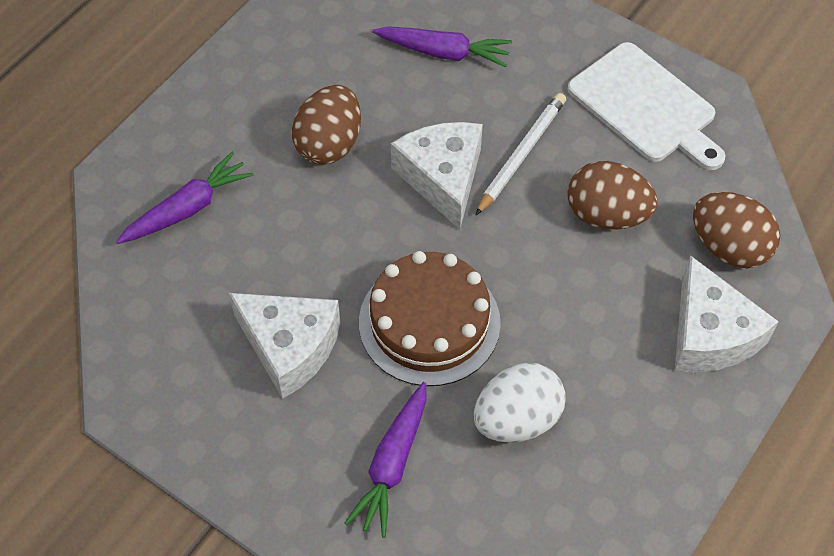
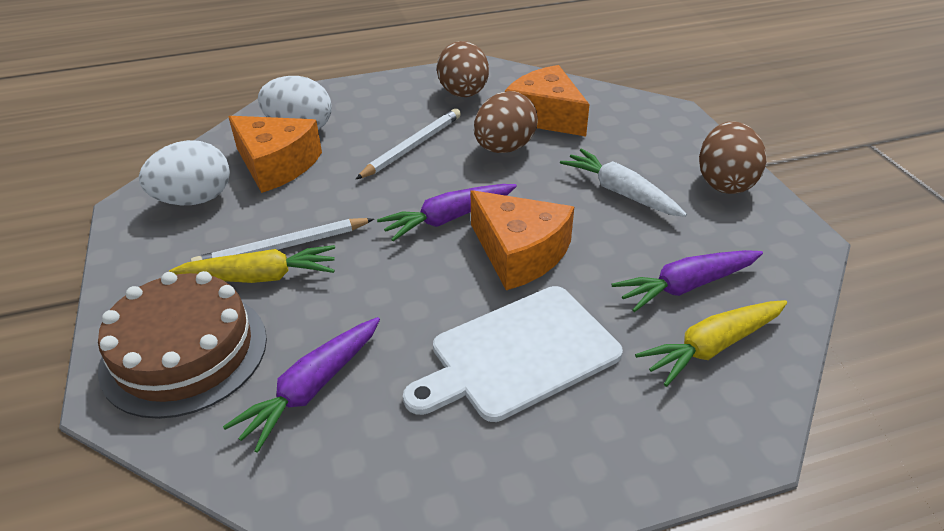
orange cheese: none = 0 -> [228,116,322,193] [470,190,574,290] [505,65,590,136] = 3
white carrot: none = 0 -> [560,149,687,217] = 1
white cheese: [229,293,340,399] [391,122,483,229] [675,255,779,372] = 3 -> none = 0
white egg: [474,363,566,443] = 1 -> [139,140,230,205] [258,76,332,130] = 2
white pencil: [475,93,566,216] = 1 -> [191,218,374,262] [356,108,461,179] = 2
yellow carrot: none = 0 -> [169,245,335,283] [635,300,787,387] = 2

